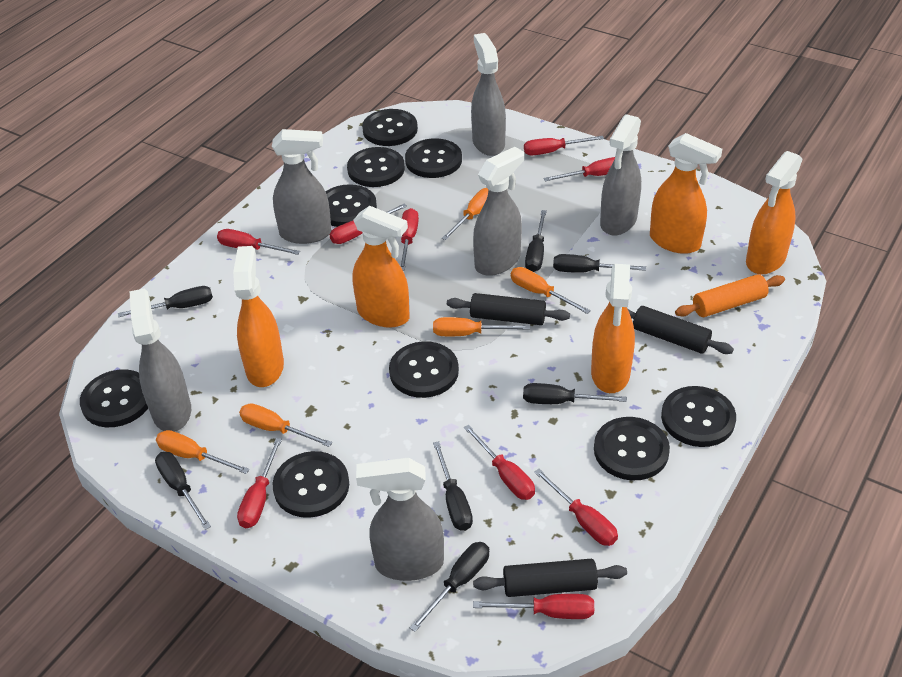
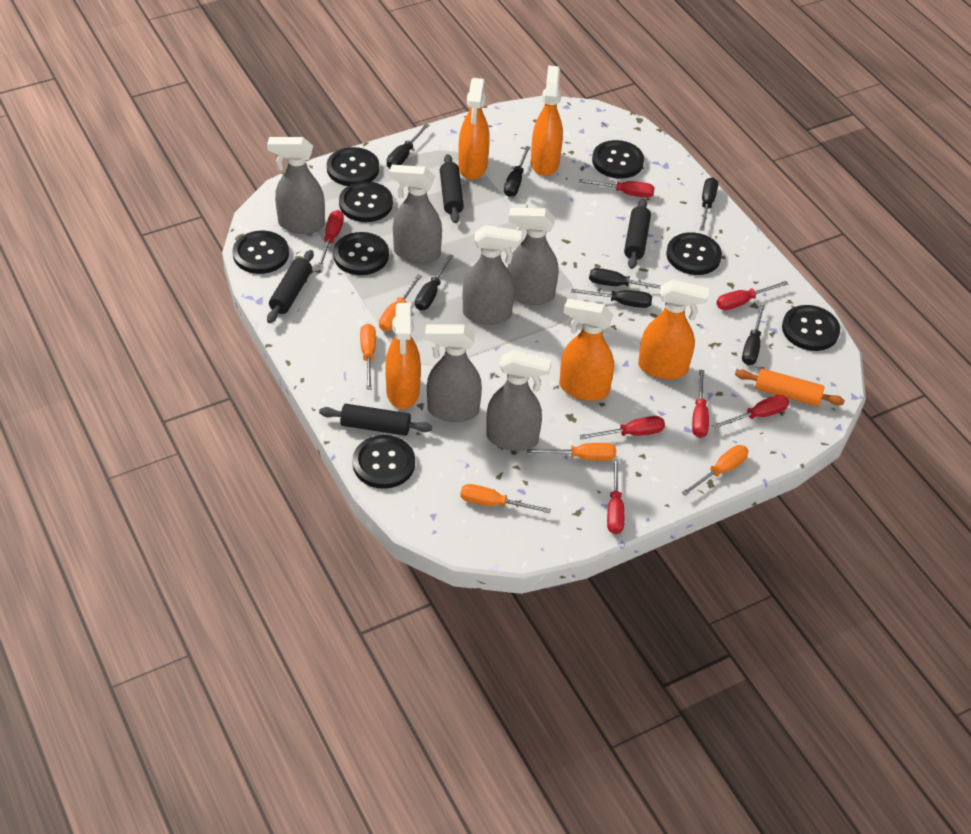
black button: [80,369,148,427] [273,451,349,518] [325,184,377,227] [347,147,405,187] [362,109,418,146] [389,341,459,398] [405,138,462,178] [594,417,670,480] [661,386,736,447] = 9 -> [233,231,289,274] [327,147,379,186] [333,232,389,275] [339,181,393,222] [352,435,415,489] [592,140,644,179] [666,232,722,275] [782,305,840,351] = 8
black rolling pin: [447,293,570,325] [473,559,627,597] [627,306,734,354] = 3 -> [267,250,314,323] [319,404,432,436] [440,154,464,223] [624,198,651,269] = 4
red screwdriver: [217,229,300,255] [237,438,282,528] [330,203,407,244] [400,208,419,271] [464,425,535,500] [473,594,594,619] [524,136,604,156] [534,469,618,546] [543,157,615,181] = 9 -> [317,210,344,267] [579,179,655,198] [579,416,665,439] [607,458,625,534] [692,370,709,438] [712,395,789,429] [716,281,788,310] = 7

